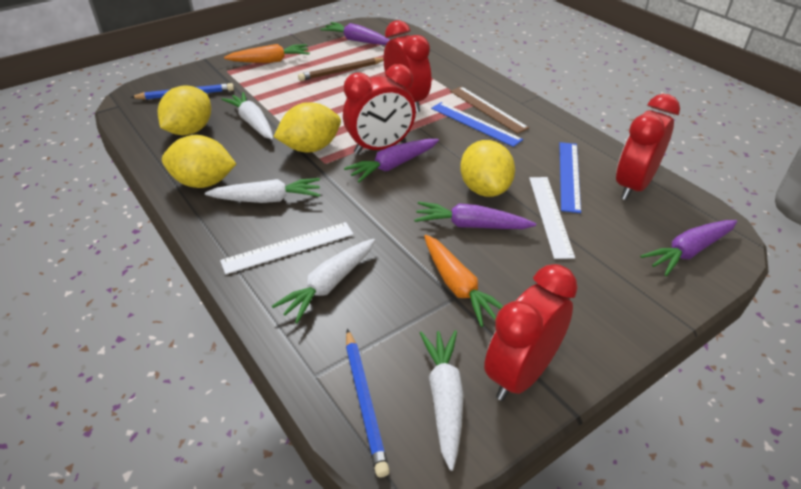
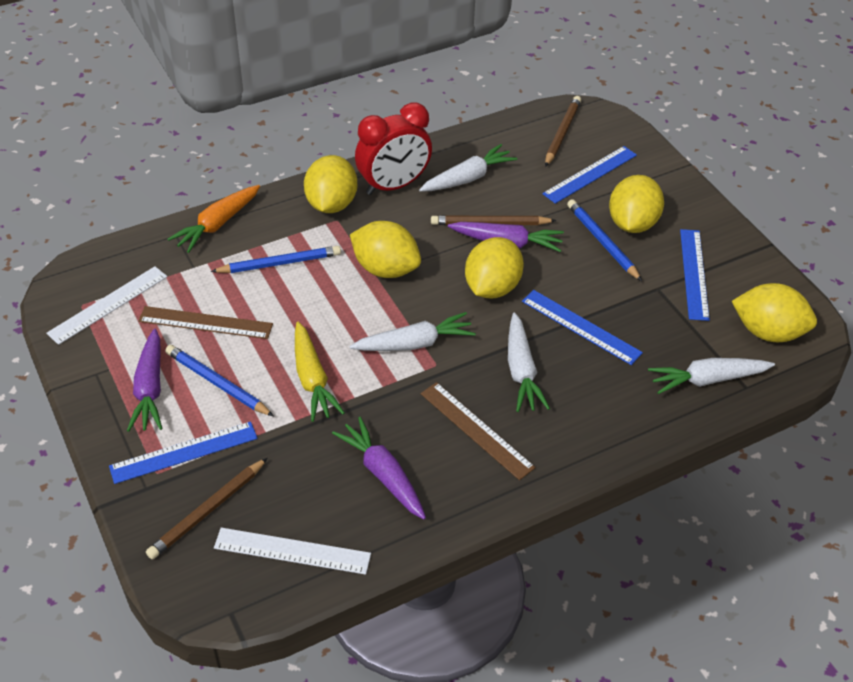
blue pencil: [130,83,234,100] [346,329,390,478] = 2 -> [165,345,274,416] [211,246,341,273] [567,199,642,281] = 3
blue ruler: [431,102,523,147] [559,142,581,213] = 2 -> [109,421,258,484] [522,290,643,365] [542,146,637,204] [680,229,710,321] = 4
brown pencil: [298,58,384,81] = 1 -> [146,458,267,559] [431,215,557,225] [545,96,581,167] = 3
brown ruler: [450,86,529,134] = 1 -> [138,306,273,339] [421,382,536,480] = 2
orange carrot: [224,44,310,63] [424,235,503,327] = 2 -> [168,185,260,253] = 1
purple carrot: [320,22,390,45] [344,139,439,182] [414,201,536,229] [640,220,737,276] = 4 -> [127,329,162,432] [332,417,426,519] [448,222,564,252] = 3
red clock: [343,64,416,154] [384,20,431,112] [484,264,578,401] [616,94,680,200] = 4 -> [355,103,432,195] = 1
yellow carrot: none = 0 -> [295,322,345,422] = 1
yellow lemon: [158,86,211,135] [162,135,236,188] [274,102,341,152] [460,140,515,197] = 4 -> [304,155,357,213] [350,221,421,278] [465,237,524,298] [609,175,664,233] [732,283,817,342] = 5

